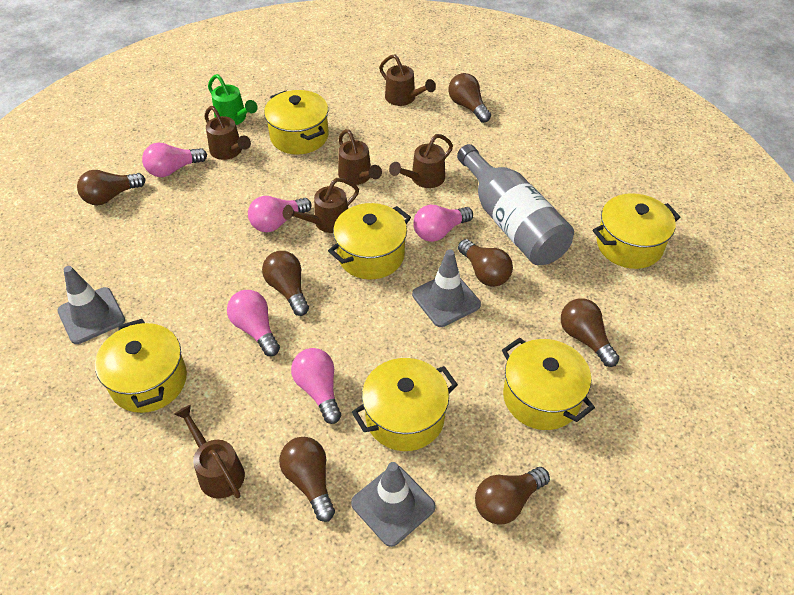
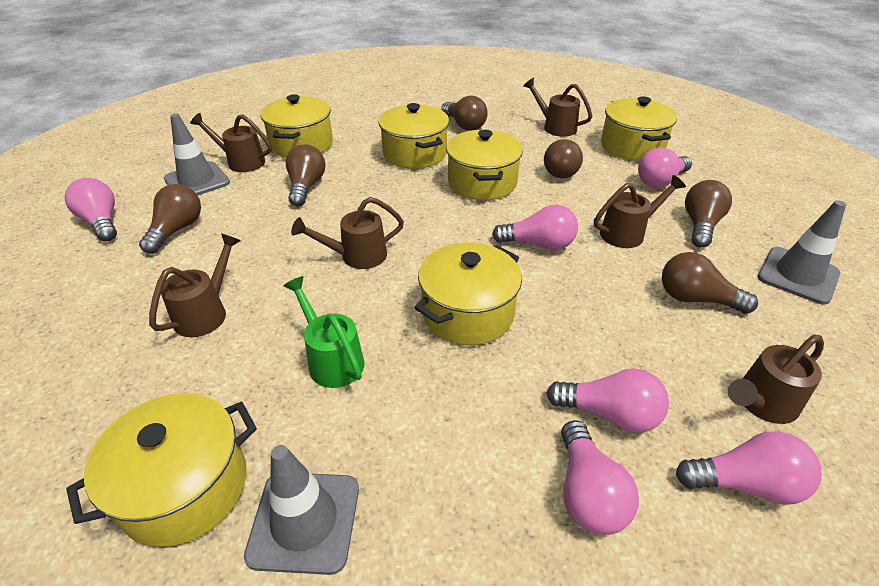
brown light bulb: [77,170,145,205] [262,251,309,316] [279,437,335,522] [448,73,491,123] [458,239,513,287] [475,467,550,525] [561,298,619,367] = 7 -> [139,184,201,254] [286,144,326,207] [441,96,488,131] [544,139,583,178] [662,252,758,314] [685,180,732,248] = 6
grey bottle: [457,144,574,265] = 1 -> none = 0
pink light bulb: [142,143,207,177] [227,290,280,356] [248,196,312,232] [291,348,341,424] [413,205,473,242] = 5 -> [65,178,117,242] [492,205,578,250] [546,368,669,433] [561,420,639,535] [638,147,692,188] [676,431,822,505] = 6

